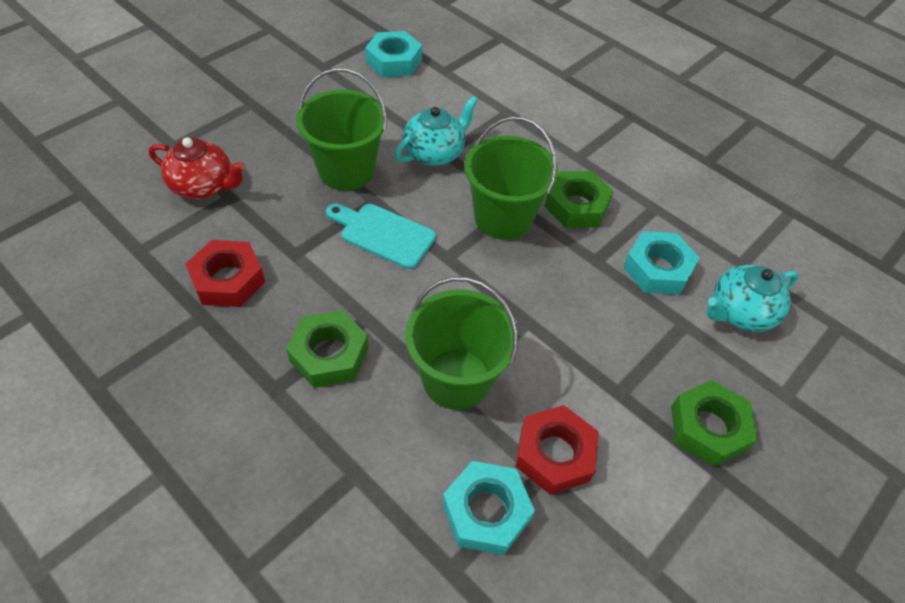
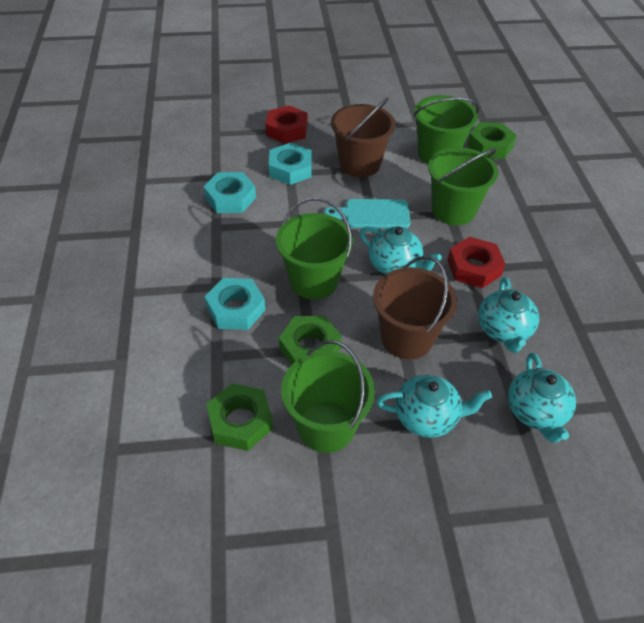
brown bucket: none = 0 -> [331,97,395,177] [373,256,457,360] = 2
green bucket: [296,68,387,191] [405,277,518,410] [465,116,558,240] = 3 -> [276,198,353,299] [281,340,375,453] [413,95,479,165] [428,147,498,225] = 4
red teapot: [149,138,245,199] = 1 -> none = 0
turquoise teapot: [395,96,478,166] [707,265,799,332] = 2 -> [360,226,442,274] [377,375,492,438] [478,277,539,353] [508,352,576,443] = 4

